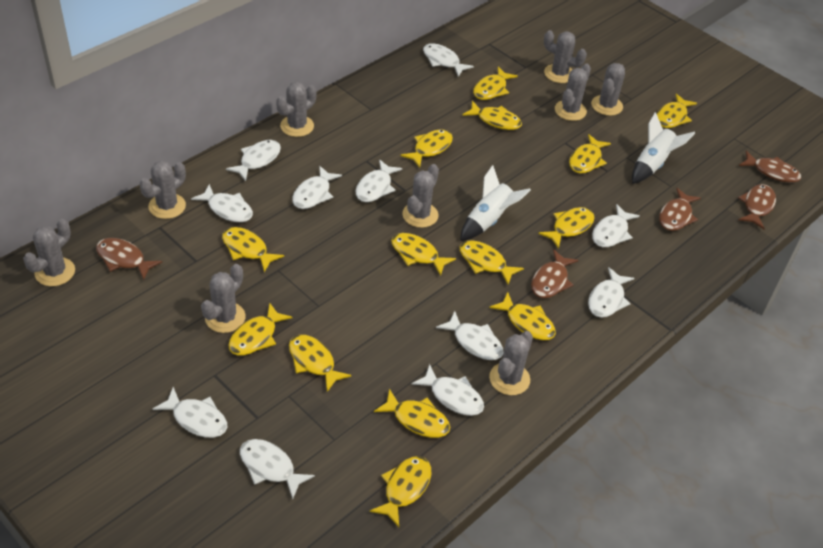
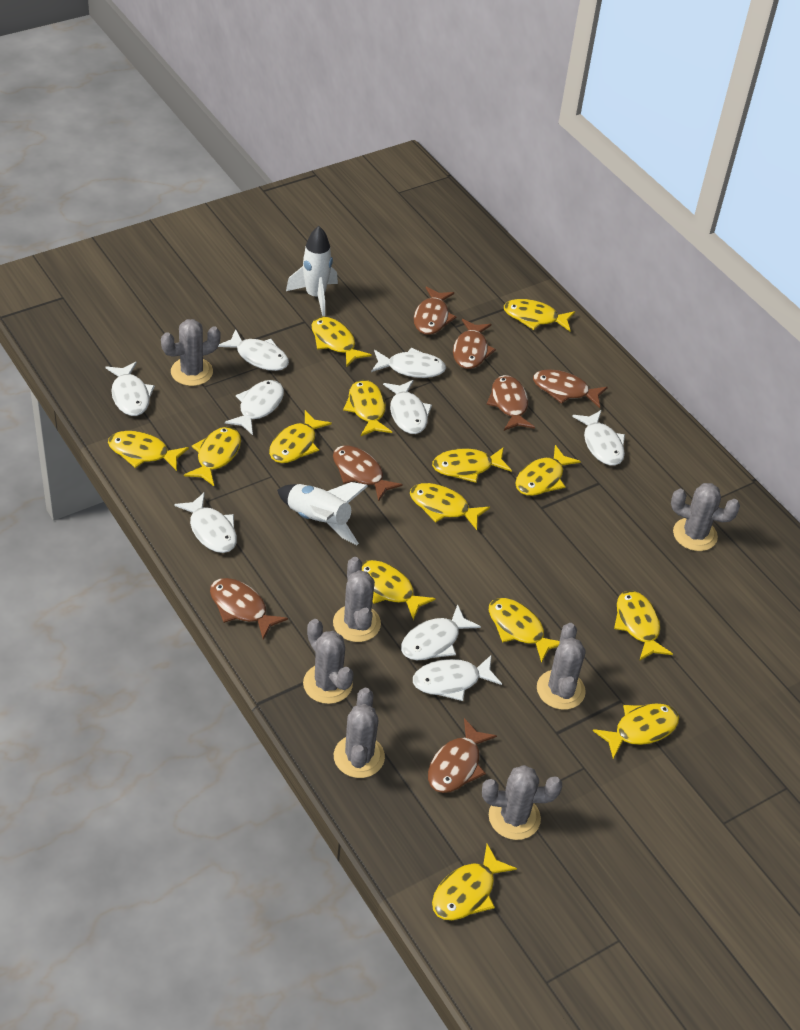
brown fish: [96,238,162,280] [531,249,578,298] [659,188,701,231] [738,184,776,229] [739,151,801,183] = 5 -> [210,578,288,640] [333,446,403,502] [414,286,456,335] [428,718,497,793] [453,319,496,369] [486,375,535,431] [533,369,608,408] = 7
grey cactus: [23,219,75,286] [139,161,186,219] [201,264,245,333] [276,82,317,137] [402,164,439,228] [489,331,533,395] [544,30,587,83] [555,64,591,121] [591,63,625,116] = 9 -> [161,319,221,386] [303,619,354,704] [333,557,381,642] [334,688,385,778] [482,765,562,840] [537,623,586,710] [671,483,740,551] = 7
white fish: [153,387,228,438] [191,184,253,222] [226,140,281,181] [240,439,315,499] [292,166,342,209] [356,159,402,202] [412,364,484,416] [423,43,474,77] [436,311,503,360] [588,267,634,318] [592,204,640,247] = 11 -> [105,362,155,416] [174,492,237,553] [218,329,289,371] [225,380,284,435] [371,347,446,378] [383,380,432,434] [401,604,481,660] [413,655,502,701] [572,410,625,466] = 9

